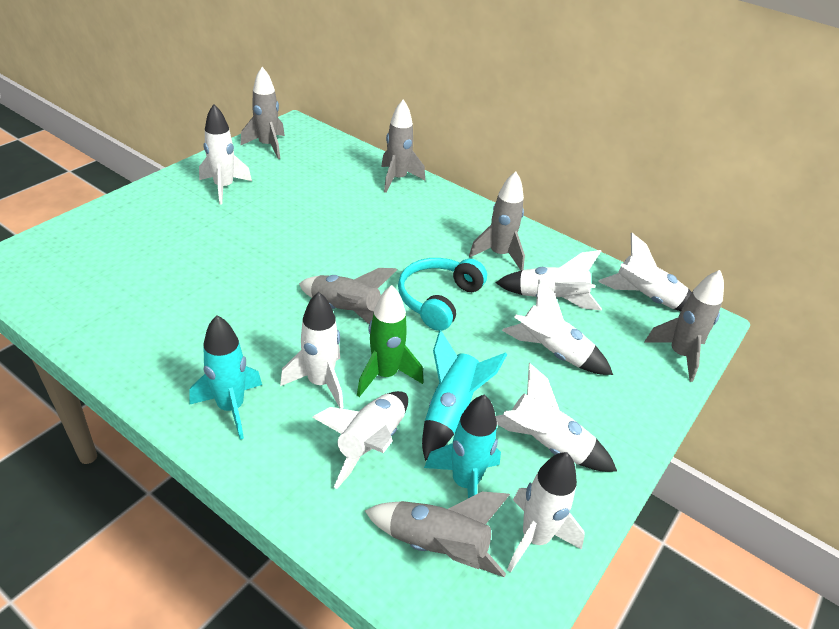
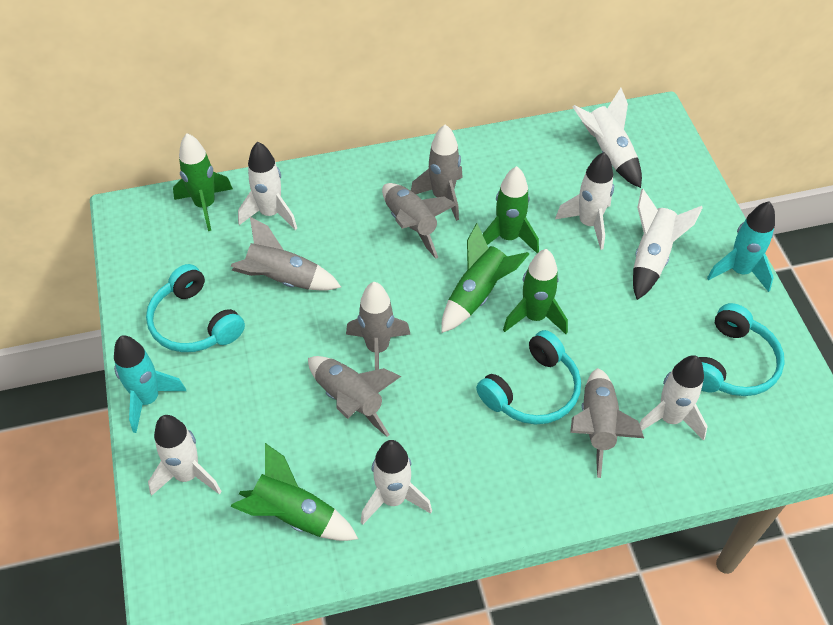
green rocket: [357,285,424,397] = 1 -> [173,133,233,231] [230,443,358,541] [441,223,529,333] [482,166,539,253] [503,249,568,334] = 5
turquoise headphones: [398,258,487,331] = 1 -> [146,264,245,352] [476,330,581,424] [698,303,785,396] = 3
turquoise rocket: [189,315,262,440] [422,330,507,461] [424,394,501,498] = 3 -> [114,335,186,433] [707,201,775,292] = 2
white rocket: [199,104,252,205] [280,292,344,409] [312,391,408,489] [496,250,602,311] [496,363,617,472] [502,280,613,375] [507,452,585,573] [598,233,692,311] = 8 -> [148,415,222,496] [238,142,297,230] [361,440,432,525] [555,152,614,250] [573,88,642,188] [633,189,703,300] [639,355,708,441] = 7

